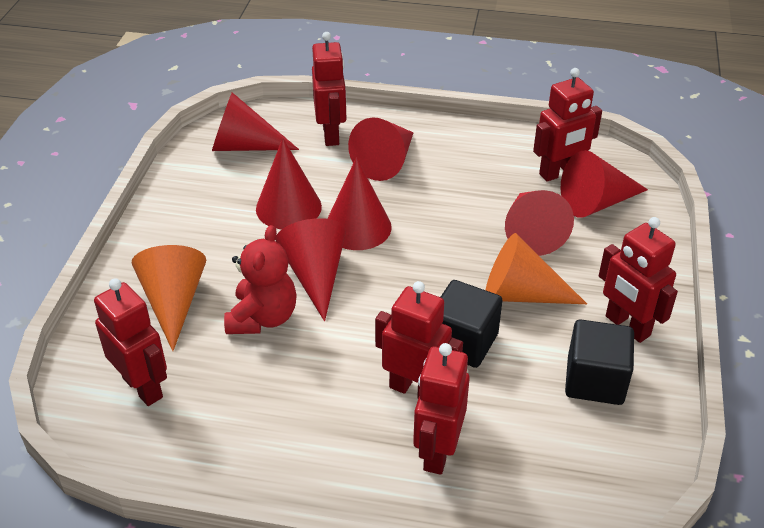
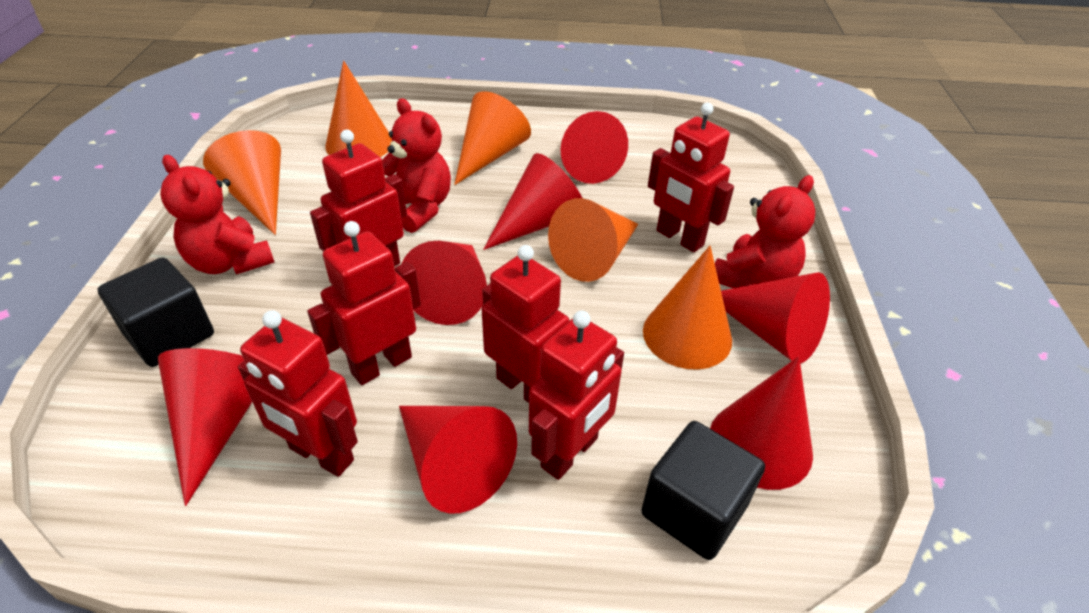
orange cone: [132,245,206,351] [486,233,587,304] = 2 -> [203,130,281,235] [325,61,392,157] [454,91,531,185] [548,198,638,282] [643,246,732,370] = 5
red teddy bear: [224,225,297,334] = 1 -> [160,155,275,274] [382,98,451,233] [715,175,815,288] = 3

